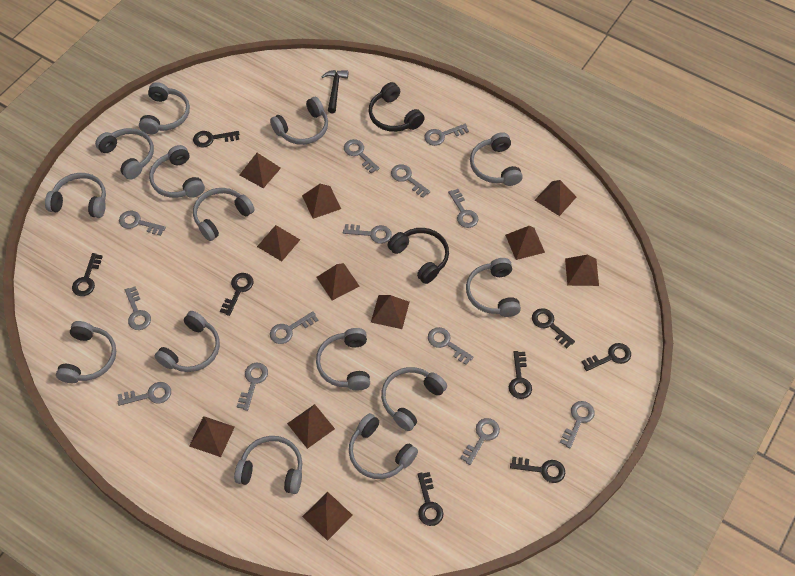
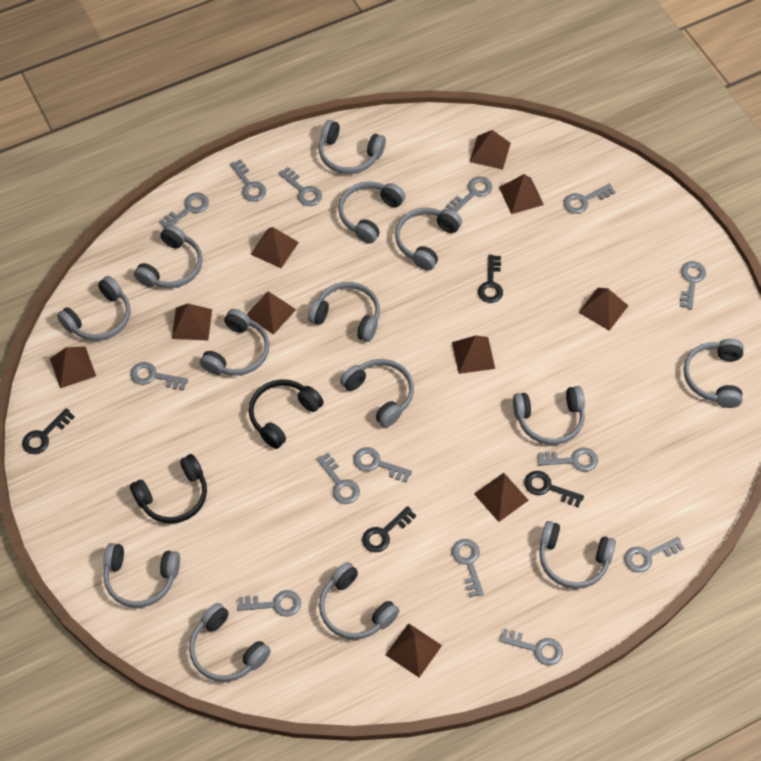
black hammer: [321,70,348,113] = 1 -> none = 0
black key: [72,253,103,296] [193,131,239,147] [220,273,253,316] [418,472,443,526] [509,351,532,399] [510,457,565,483] [532,308,575,348] [582,343,631,371] = 8 -> [22,408,75,454] [362,506,416,552] [478,255,503,303] [524,471,584,508] = 4
brown pyramid: [189,416,235,457] [240,153,281,188] [257,225,300,261] [287,404,335,449] [302,184,341,219] [302,492,353,541] [317,263,359,301] [371,295,409,329] [505,226,545,260] [535,180,576,216] [565,255,599,286] = 11 -> [50,346,96,388] [172,304,212,341] [247,291,296,335] [250,227,299,268] [386,623,442,677] [452,335,495,374] [469,130,511,170] [474,473,529,522] [499,174,544,214] [578,288,628,331] = 10
grey key: [118,382,171,406] [119,211,166,236] [125,286,151,330] [237,363,268,411] [270,311,318,344] [343,224,392,244] [344,139,380,174] [391,164,430,198] [424,124,469,146] [428,327,474,365] [448,189,479,228] [460,418,500,465] [560,401,595,448] = 13 -> [130,362,188,390] [159,193,209,228] [230,159,266,202] [237,590,301,617] [279,167,322,206] [317,453,360,504] [353,447,412,483] [446,176,492,212] [452,539,484,597] [499,629,563,665] [537,447,598,472] [564,184,616,214] [624,537,684,573] [680,261,706,309] = 14

